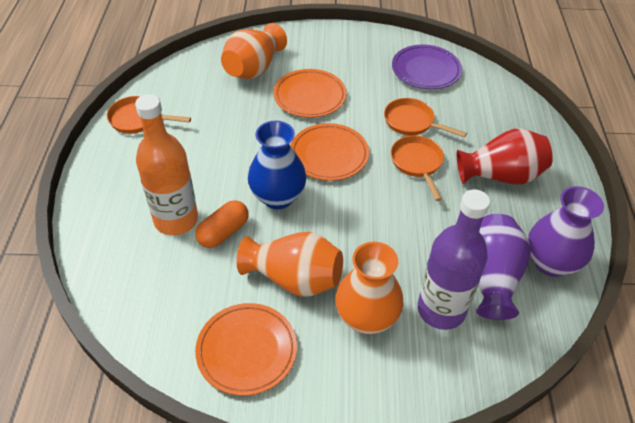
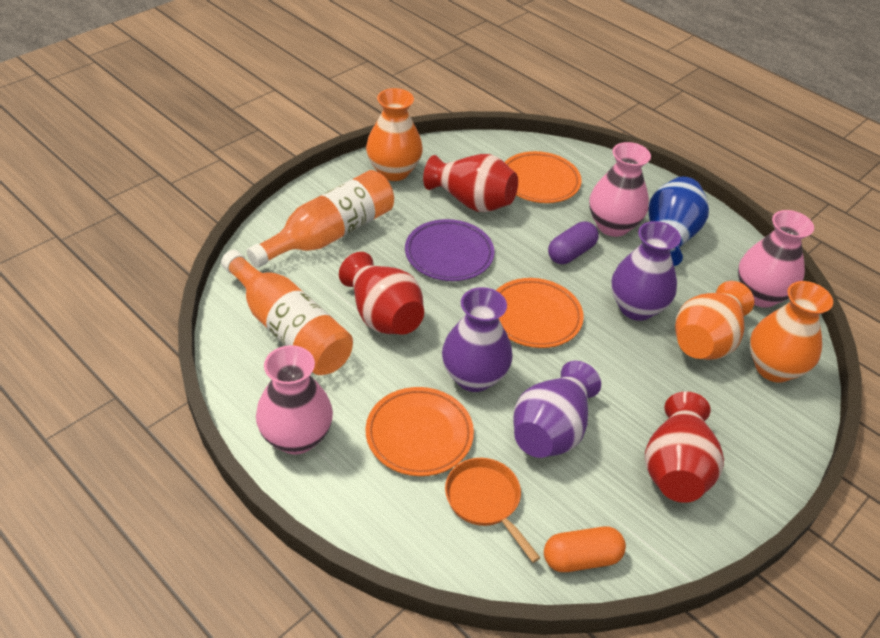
orange bottle: [135,94,198,235] = 1 -> [221,250,353,375] [247,170,394,268] = 2
orange pan: [107,96,191,134] [384,98,467,137] [391,135,444,201] = 3 -> [445,458,541,563] = 1
pink vase: none = 0 -> [256,345,333,455] [589,142,651,237] [738,210,814,308] = 3
purple bottle: [417,189,490,330] = 1 -> none = 0
purple capsule: none = 0 -> [548,221,599,264] = 1
purple vase: [476,214,531,320] [528,186,604,277] = 2 -> [442,287,513,392] [514,361,601,458] [611,221,681,321] = 3
red vase: [457,129,553,184] = 1 -> [339,252,424,335] [423,154,518,212] [645,391,724,503] = 3

